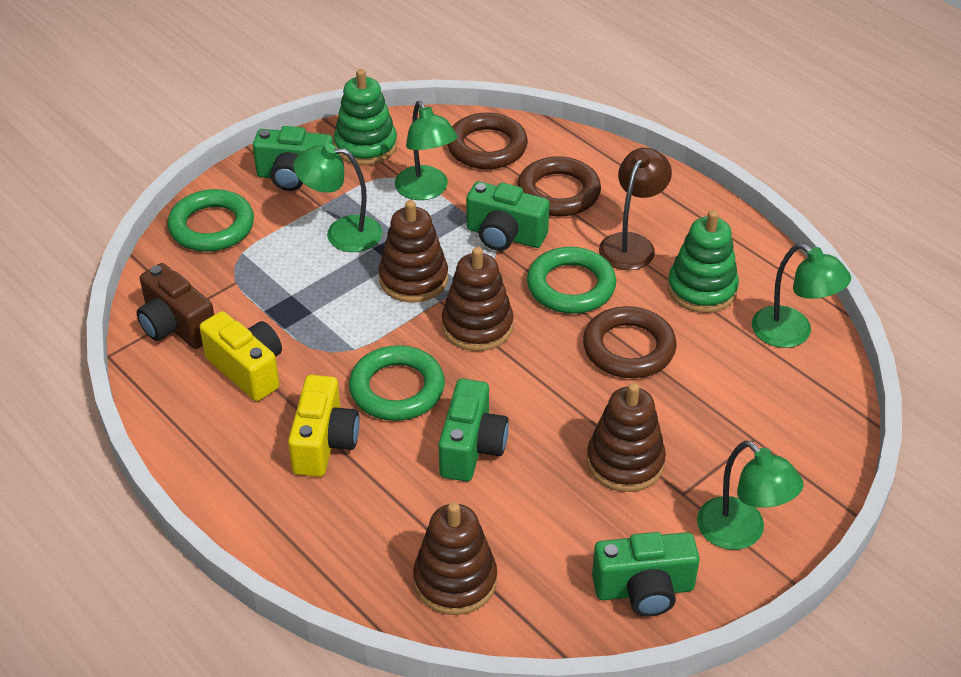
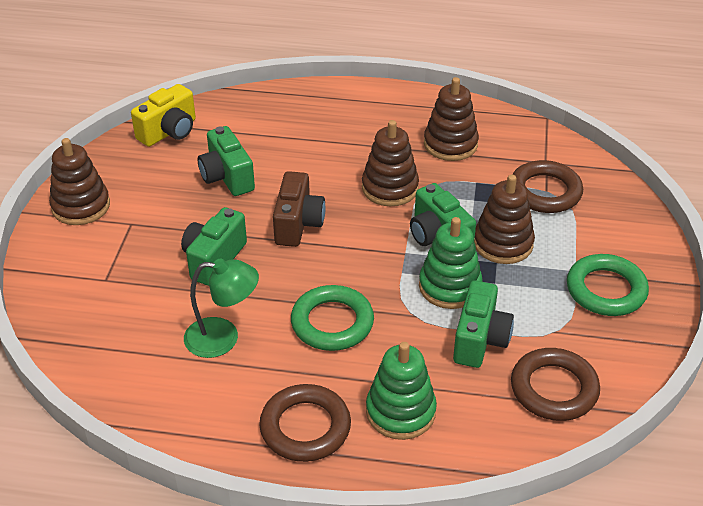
brown lamp: [599,148,672,270] = 1 -> none = 0
green lamp: [293,144,382,252] [395,101,457,200] [697,441,804,550] [752,243,851,348] = 4 -> [184,258,259,358] = 1
green ring: [168,189,254,252] [349,345,445,421] [527,247,616,314] = 3 -> [291,285,374,351] [567,254,649,316] = 2
yellow camera: [199,311,282,401] [288,375,359,477] = 2 -> [131,84,196,147] = 1

